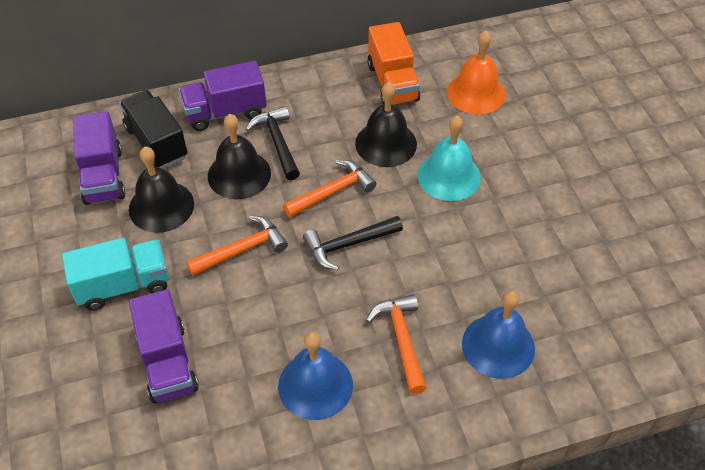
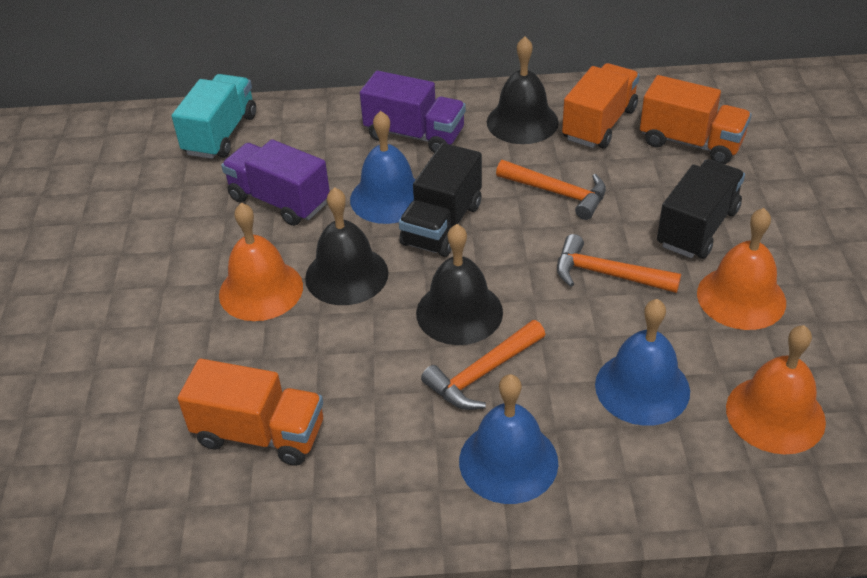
black hammer: [246,106,300,180] [303,216,403,270] = 2 -> none = 0
black truck: [119,90,187,169] = 1 -> [399,143,482,257] [657,159,745,259] = 2
blue bell: [278,332,353,420] [462,291,535,379] = 2 -> [350,111,416,224] [459,374,558,504] [595,299,690,426] = 3
orange bell: [447,31,506,114] = 1 -> [219,203,303,321] [697,208,786,330] [726,325,826,454] = 3
orange truck: [367,22,420,105] = 1 -> [178,359,323,466] [562,63,639,148] [640,75,751,164] = 3
purple truck: [73,111,125,205] [129,289,198,403] [179,61,266,131] = 3 -> [221,139,330,226] [360,71,466,153] = 2
turquoise bell: [417,115,481,201] = 1 -> none = 0

